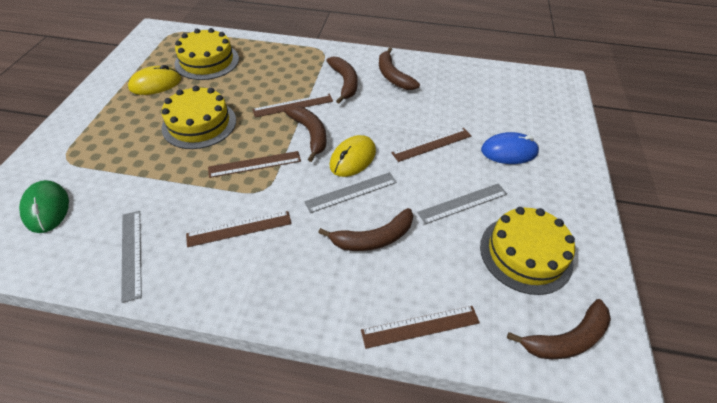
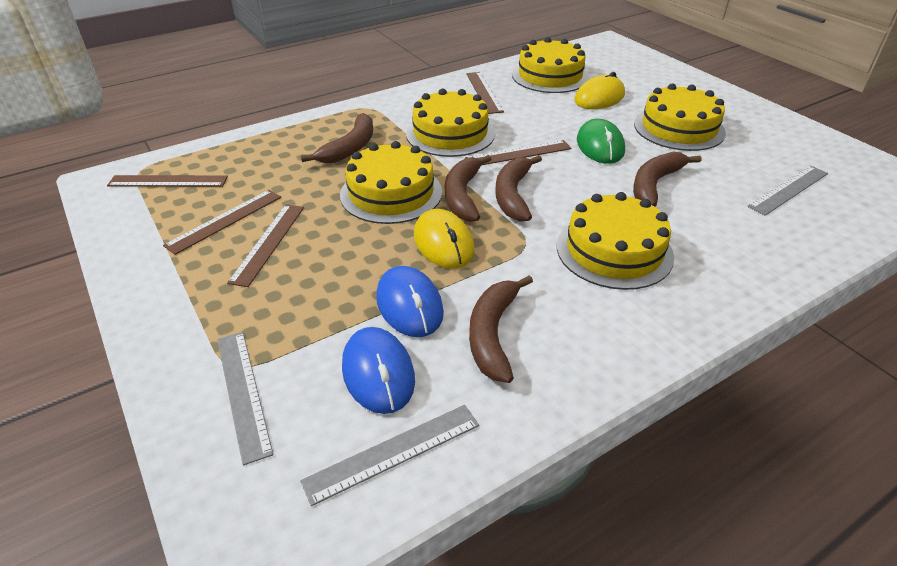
blue mouse: [481,132,539,164] = 1 -> [342,327,415,414] [376,266,444,337] = 2
yellow cake: [161,85,236,149] [175,28,239,80] [480,207,575,295] = 3 -> [340,141,442,224] [406,89,495,157] [512,37,589,93] [557,192,674,290] [634,84,726,151] = 5

